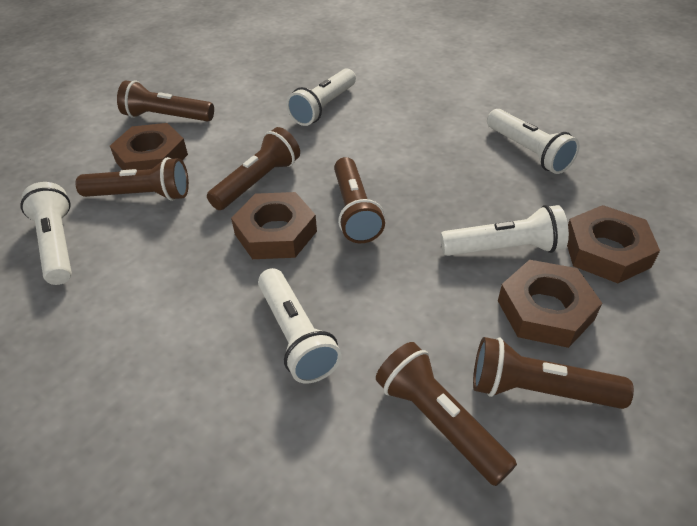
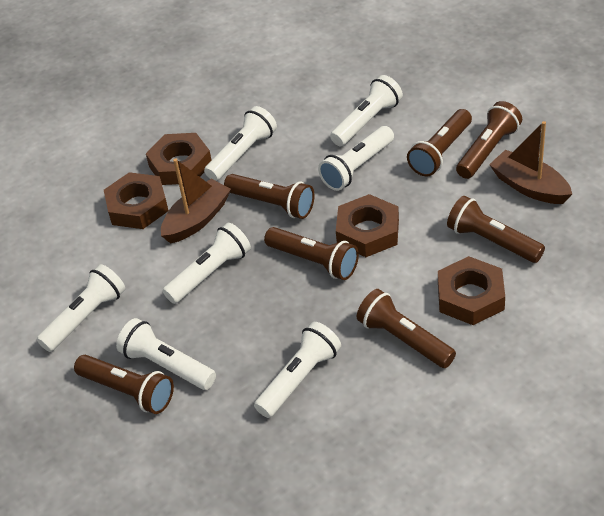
brown boat: none = 0 -> [161,159,231,244] [489,121,572,204] = 2
brown flashlight: [75,157,189,201] [117,80,214,121] [207,127,300,210] [334,157,385,243] [376,342,517,486] [473,337,634,409] = 6 -> [74,355,174,414] [224,174,314,219] [264,227,359,280] [356,289,456,368] [407,109,472,177] [447,196,545,263] [456,101,522,179] = 7
white flashlight: [20,182,72,285] [258,268,342,383] [286,68,356,126] [440,205,569,256] [487,109,580,174] = 5 -> [37,264,125,352] [116,318,216,390] [163,223,251,304] [204,106,277,181] [254,322,341,418] [318,126,394,191] [330,75,403,146] = 7

